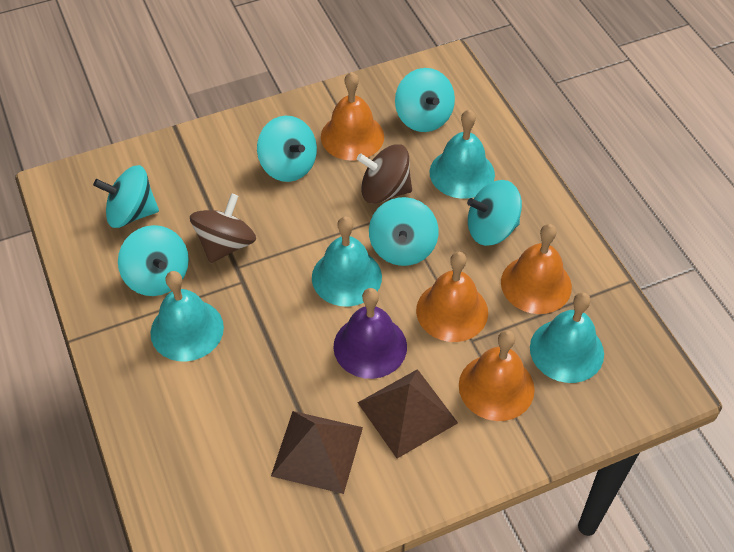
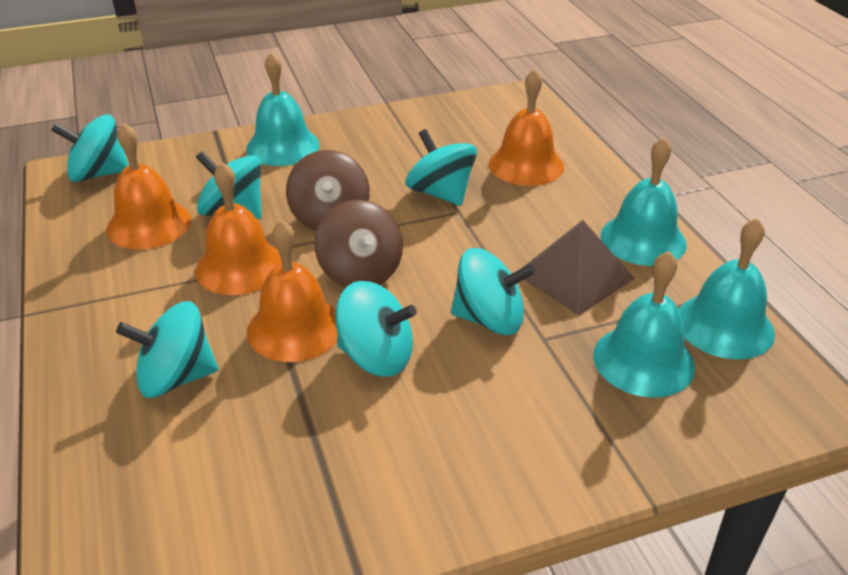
brown pyramid: [271,411,363,494] [358,369,458,459] = 2 -> [522,220,635,315] = 1
purple bell: [333,288,407,379] = 1 -> none = 0

